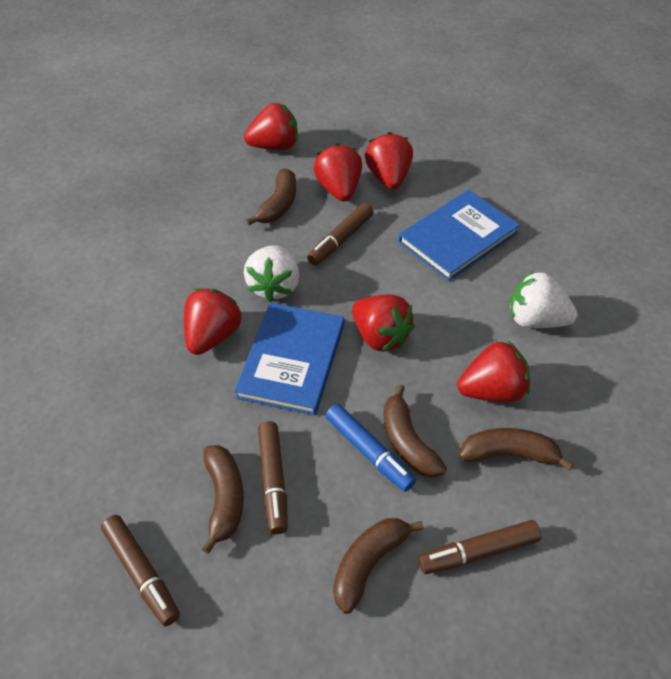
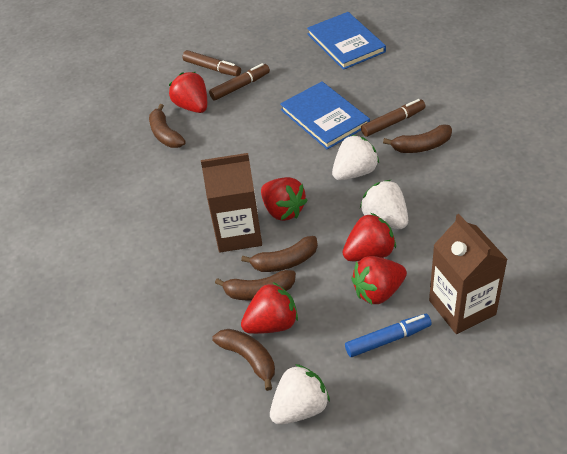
brown carton: none = 0 -> [201,153,262,252] [429,214,508,334] = 2
brown marker: [101,515,180,626] [258,421,288,534] [307,203,374,265] [418,520,541,574] = 4 -> [182,50,241,76] [209,63,270,100] [361,99,425,137] = 3
red strawberry: [184,288,242,355] [244,103,298,150] [313,143,362,202] [352,294,415,352] [365,132,413,190] [457,340,530,402] = 6 -> [169,72,207,113] [241,282,298,334] [261,177,308,221] [343,213,396,261] [351,256,407,304] = 5
white strawberry: [244,245,299,302] [510,271,578,328] = 2 -> [270,364,330,425] [332,135,379,180] [360,180,408,229] = 3

